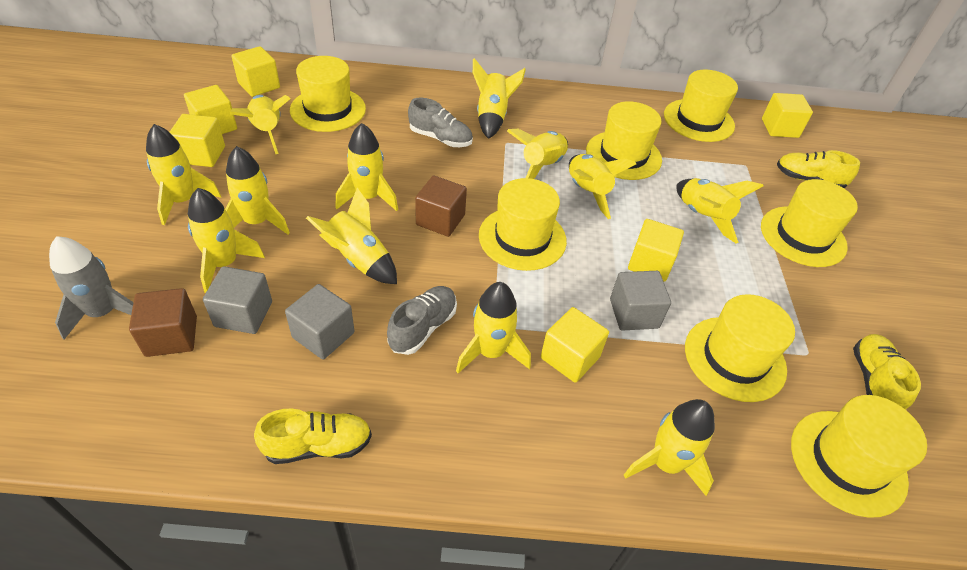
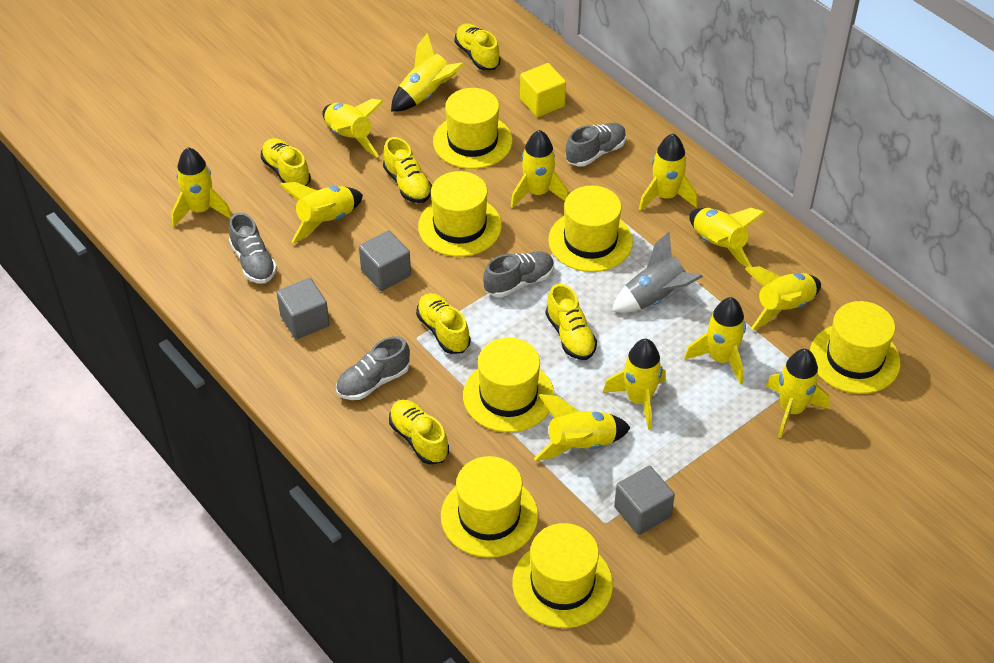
brown cube: [129,288,197,357] [415,176,467,237] = 2 -> none = 0
grey shoe: [387,286,457,355] [408,98,473,147] = 2 -> [229,212,277,284] [336,336,410,400] [483,252,554,297] [566,123,626,167] = 4
yellow cube: [170,114,225,167] [184,85,237,134] [231,46,280,97] [541,307,609,383] [628,219,684,282] [762,93,813,138] = 6 -> [520,63,566,117] = 1
yellow shoe: [254,408,372,464] [777,150,860,188] [853,334,921,410] = 3 -> [261,138,311,186] [383,137,432,203] [389,400,449,465] [416,293,470,354] [455,23,500,70] [546,284,597,360] = 6

